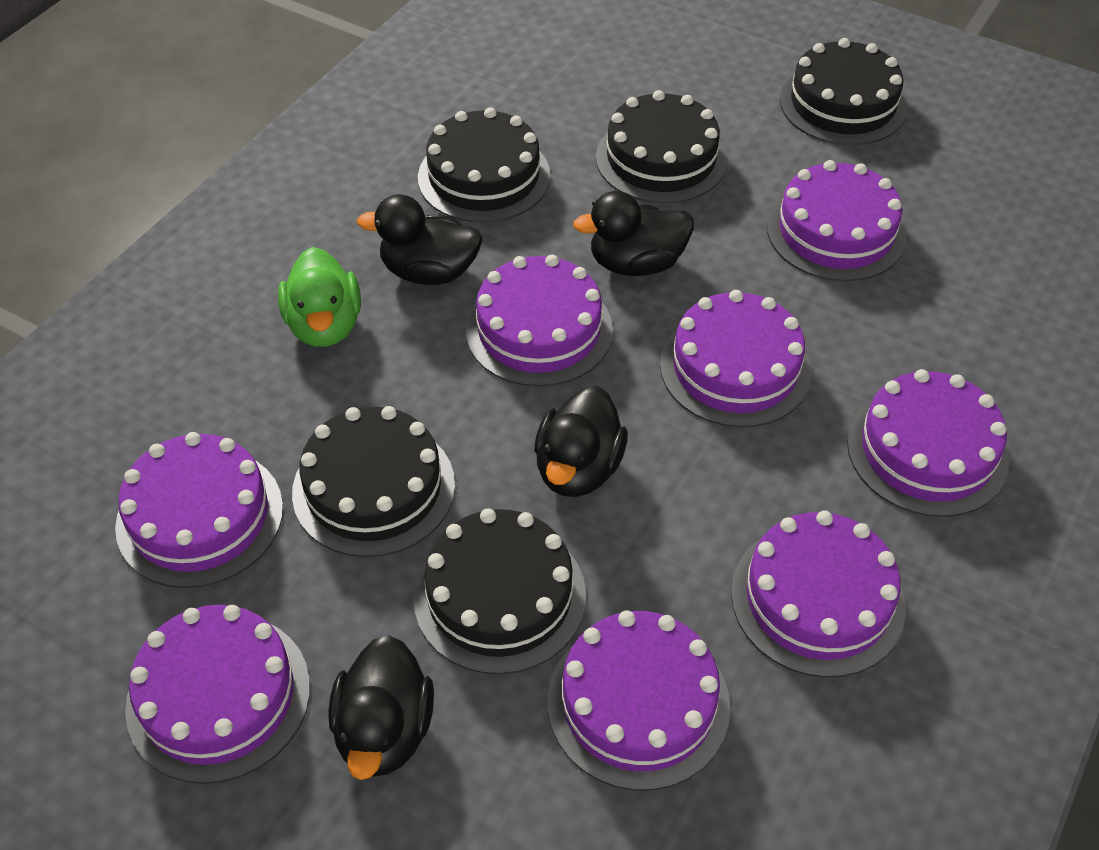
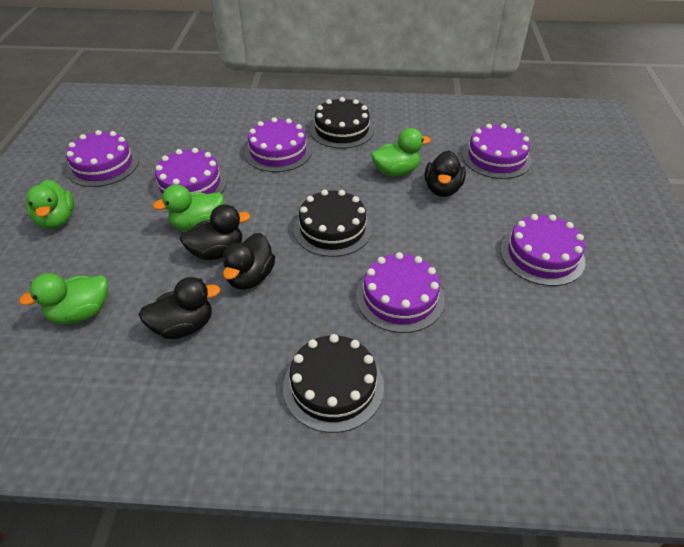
black cake: [292,406,455,557] [413,508,586,674] [418,107,551,223] [596,90,727,204] [780,38,907,145] = 5 -> [283,334,384,433] [294,190,372,257] [310,97,374,148] = 3
green duck: [278,247,361,347] = 1 -> [19,273,108,324] [26,180,74,229] [153,184,224,231] [371,128,431,177] = 4
purple cake: [115,432,283,588] [125,605,310,784] [466,255,613,387] [548,610,730,791] [660,290,812,427] [731,511,906,678] [767,160,906,281] [847,369,1009,517] = 8 -> [66,130,139,187] [153,148,227,200] [244,117,312,172] [356,252,445,333] [462,124,532,179] [501,214,585,286] = 6

